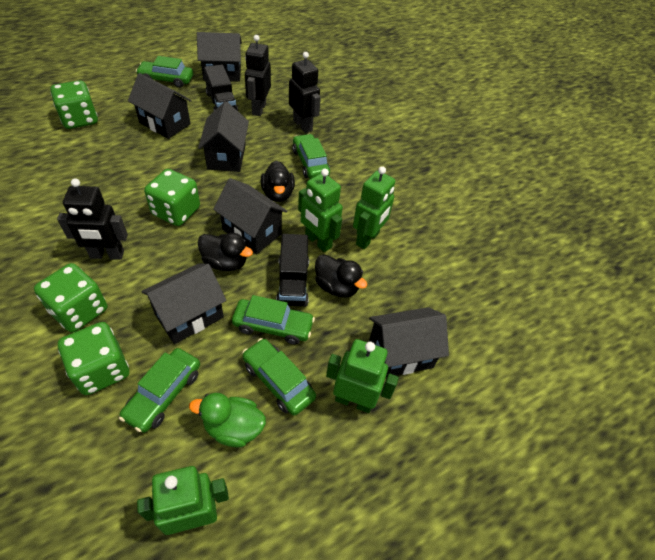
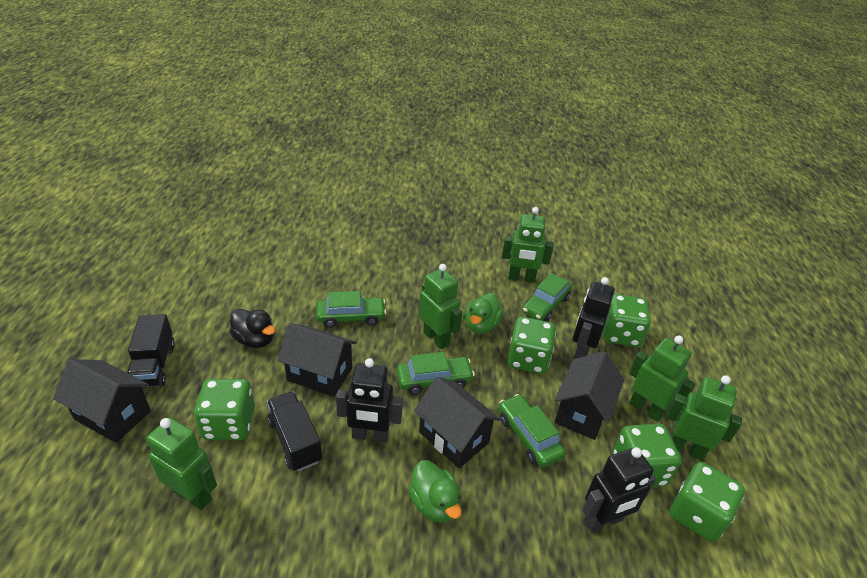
black duck: [197,233,253,271] [261,161,295,202] [315,254,367,298] = 3 -> [230,308,275,348] = 1
black house: [128,73,192,139] [141,263,226,344] [197,32,242,82] [198,101,249,172] [213,178,288,254] [369,307,449,377] = 6 -> [53,359,151,443] [277,323,357,397] [414,377,501,468] [554,351,624,440] = 4
green car: [119,348,200,433] [136,56,193,88] [232,295,315,345] [242,338,316,416] [292,134,330,179] = 5 -> [316,291,386,328] [396,352,475,395] [499,394,566,467] [522,273,572,322] = 4
green dice: [34,263,107,332] [50,80,98,129] [58,322,129,395] [144,169,200,226] = 4 -> [194,379,255,440] [507,317,556,374] [603,294,651,347] [613,424,681,487] [670,462,745,542] = 5
green duck: [189,393,266,447] = 1 -> [408,460,461,523] [465,293,503,334] = 2
green robot: [137,466,229,535] [298,169,343,252] [326,339,399,413] [353,166,395,249] = 4 -> [146,418,217,510] [419,264,462,349] [502,207,554,283] [629,336,695,422] [666,375,742,460] = 5

